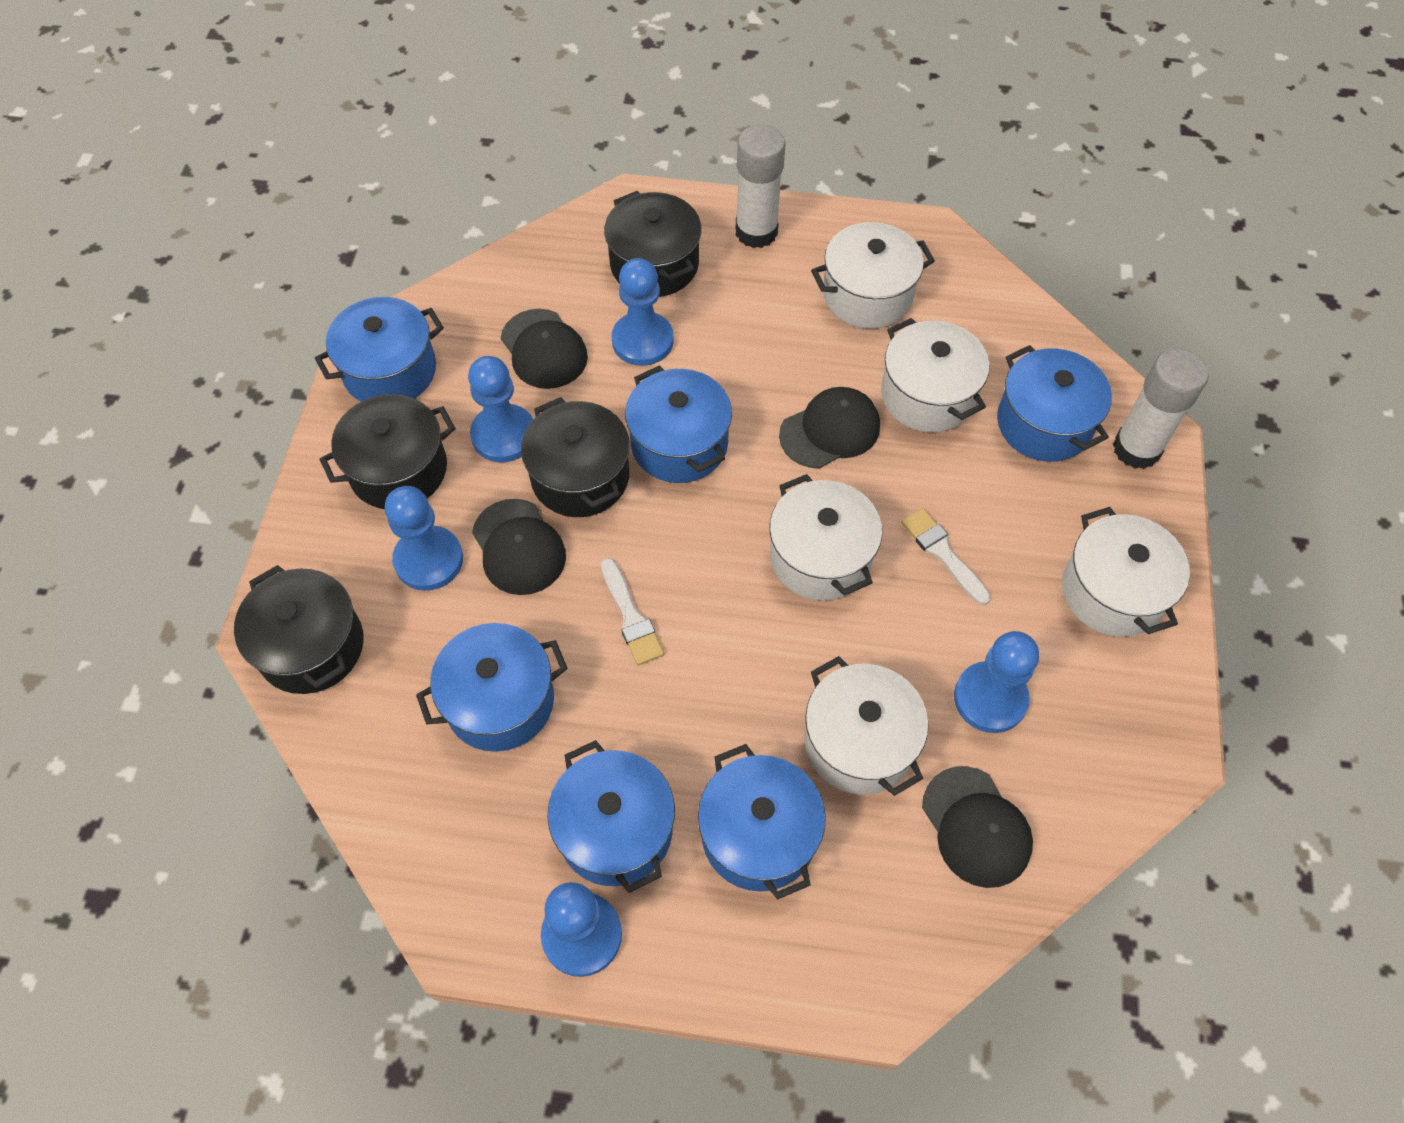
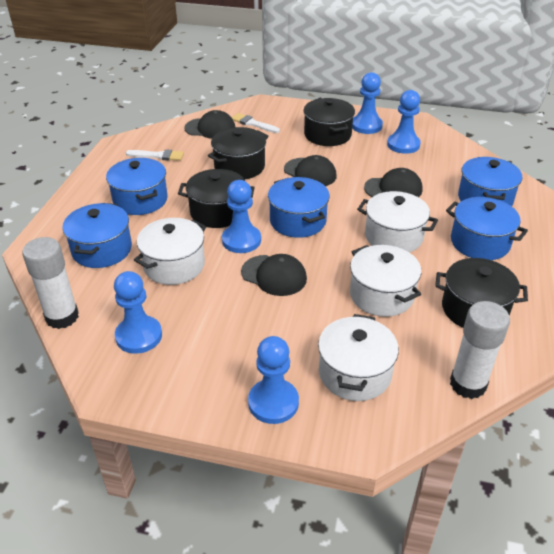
blue pot: [315,297,444,402] [416,623,568,752] [547,740,675,893] [625,365,732,483] [698,744,826,899] [997,345,1112,462] = 6 -> [62,203,132,268] [106,158,168,215] [268,177,330,238] [446,197,528,260] [458,157,522,206] = 5
white pot: [769,474,882,601] [804,656,929,796] [811,222,935,329] [881,318,990,432] [1062,507,1190,637] = 5 -> [134,218,206,285] [318,314,399,401] [350,245,421,317] [357,191,438,252] = 4

